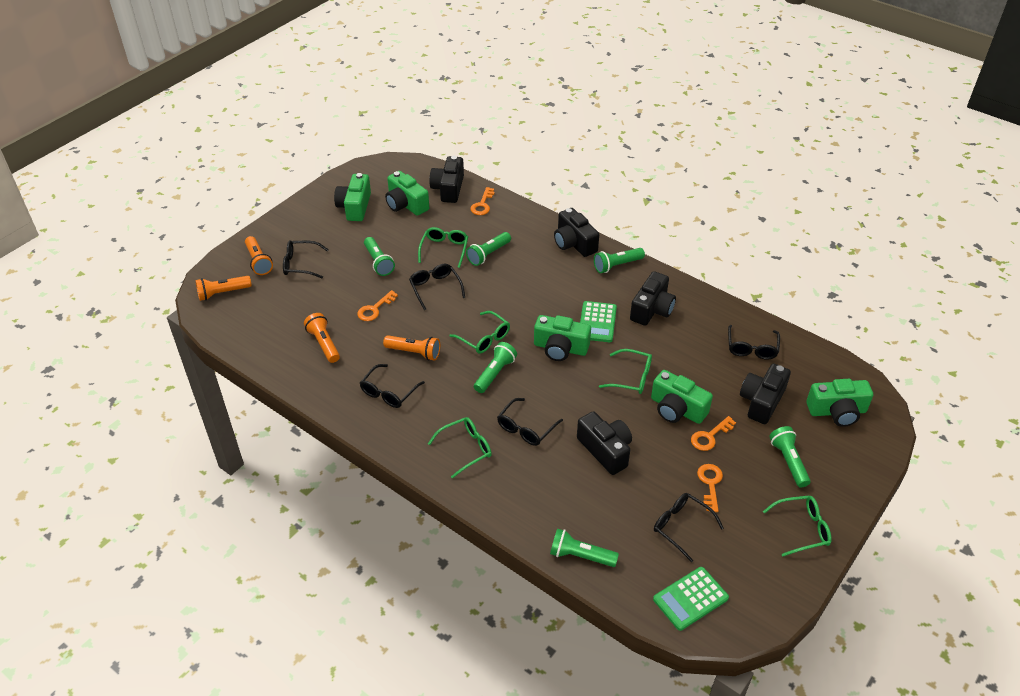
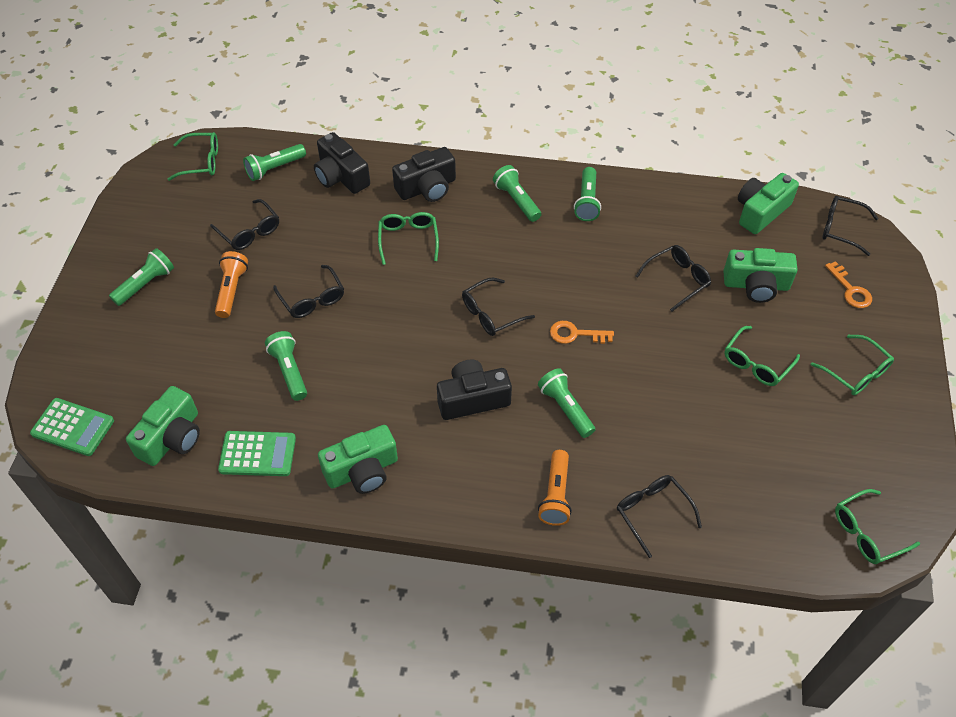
black camera: [430,156,464,203] [554,208,599,257] [577,411,632,475] [630,271,676,326] [740,364,791,424] = 5 -> [314,132,370,194] [392,147,456,202] [437,360,512,420] = 3
green camera: [334,173,371,221] [385,171,429,216] [534,315,591,361] [651,370,713,424] [806,379,873,427] = 5 -> [126,386,200,466] [318,425,398,494] [723,248,798,303] [738,173,799,234] = 4
orange flashlight: [195,276,252,301] [245,236,273,275] [304,313,340,363] [383,335,440,360] = 4 -> [215,251,248,318] [538,450,572,526] = 2
orange key: [357,290,398,321] [470,187,495,215] [691,416,736,451] [697,464,723,512] = 4 -> [550,321,614,344] [825,261,872,308] = 2

